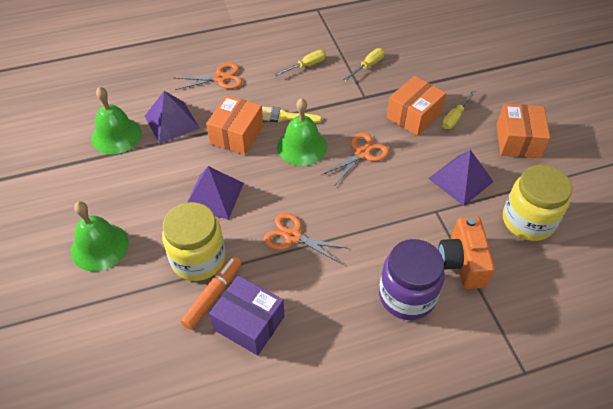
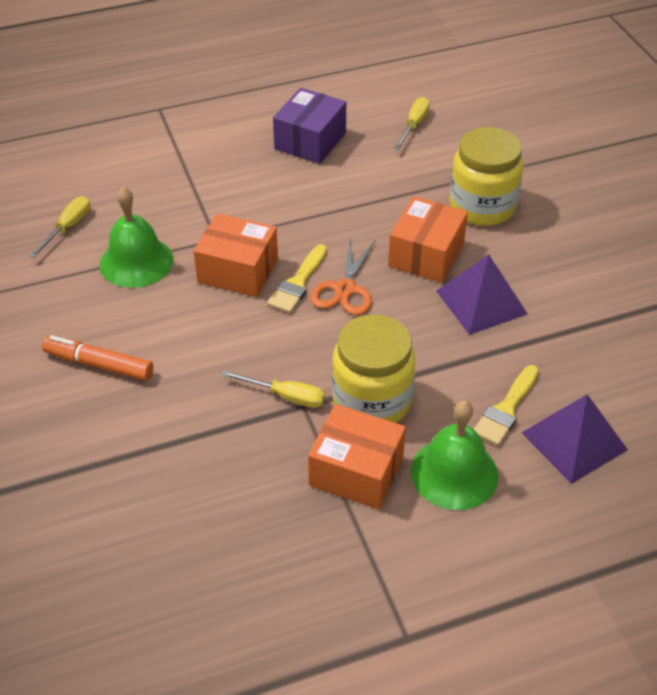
green bell: [71,201,129,271] [91,87,142,154] [277,98,327,166] = 3 -> [100,187,173,288] [411,401,498,510] = 2
orange camera: [438,217,495,289] = 1 -> none = 0
orange scissors: [175,63,242,90] [264,213,349,264] [321,133,389,185] = 3 -> [310,237,376,315] = 1
purple jar: [379,239,445,320] = 1 -> none = 0
purple pyramid: [145,91,200,143] [187,166,244,219] [428,150,494,206] = 3 -> [436,254,528,335] [521,394,628,484] = 2
yellow brush: [262,107,322,123] = 1 -> [267,244,327,313] [474,365,539,446] = 2

